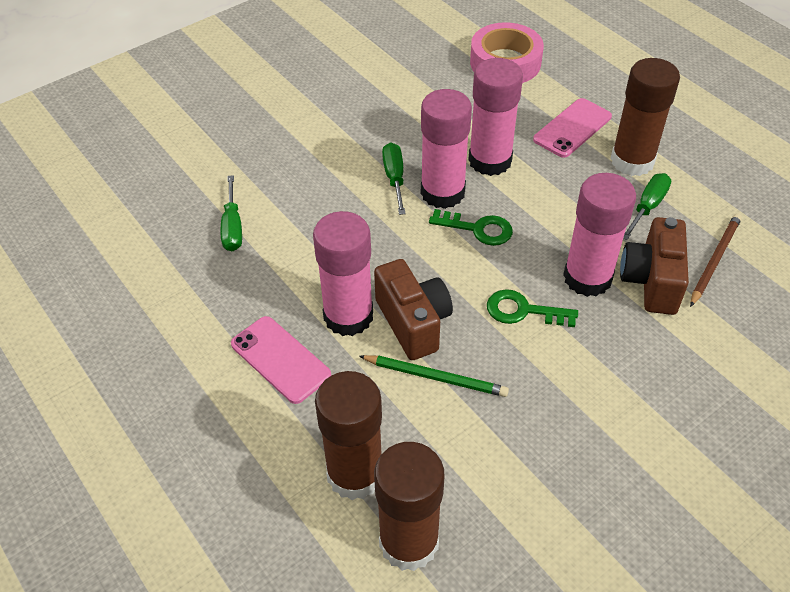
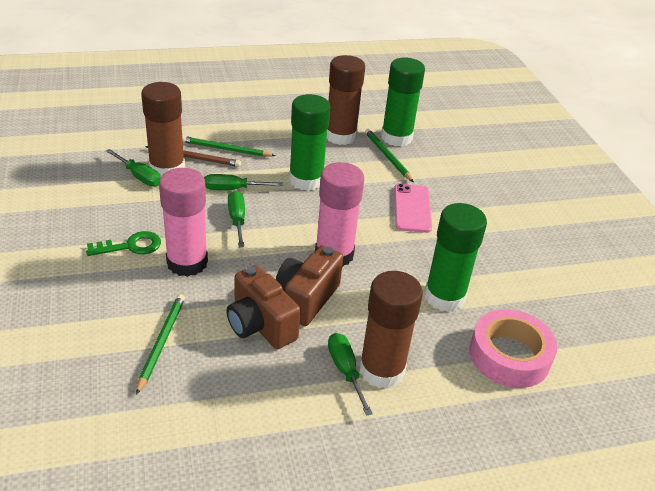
green glue stick: none = 0 -> [289,94,331,191] [381,58,425,147] [425,203,487,312] = 3
green key: [429,209,513,246] [487,289,578,327] = 2 -> [86,231,161,256] = 1
green pencil: [359,355,509,397] = 1 -> [136,294,185,395] [182,136,276,157] [365,129,414,182] = 3
green screwdriver: [221,175,242,251] [382,142,406,215] [623,173,671,240] = 3 -> [106,149,161,187] [204,174,283,190] [228,191,245,247] [328,333,373,416] = 4
pink glue stick: [313,211,373,336] [421,89,472,209] [468,58,523,176] [563,173,636,297] = 4 -> [159,168,208,277] [315,162,364,267] = 2
pink phone: [231,316,331,404] [533,98,612,158] = 2 -> [394,184,432,233] = 1

